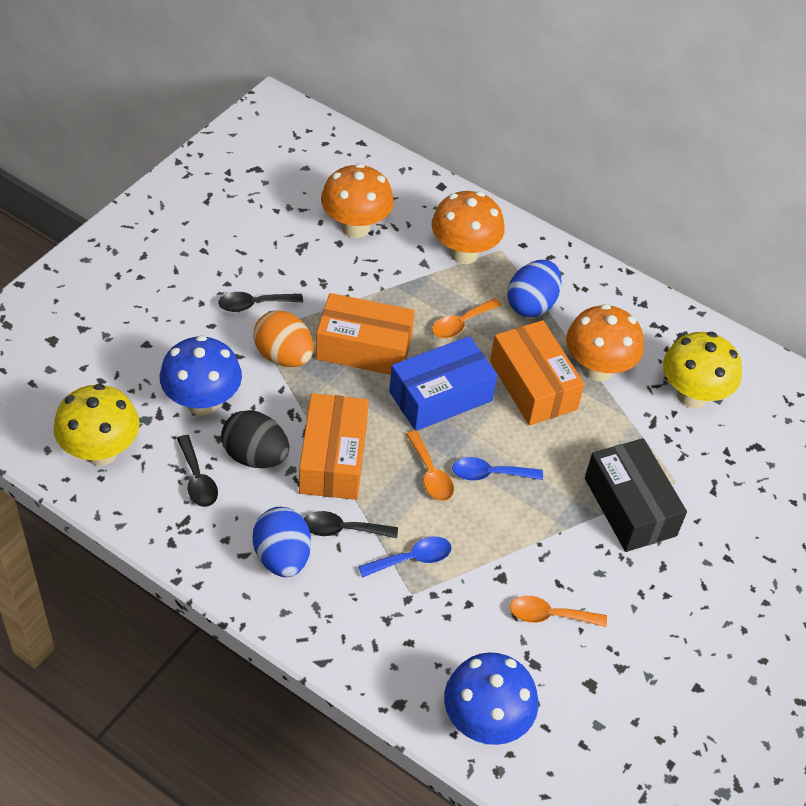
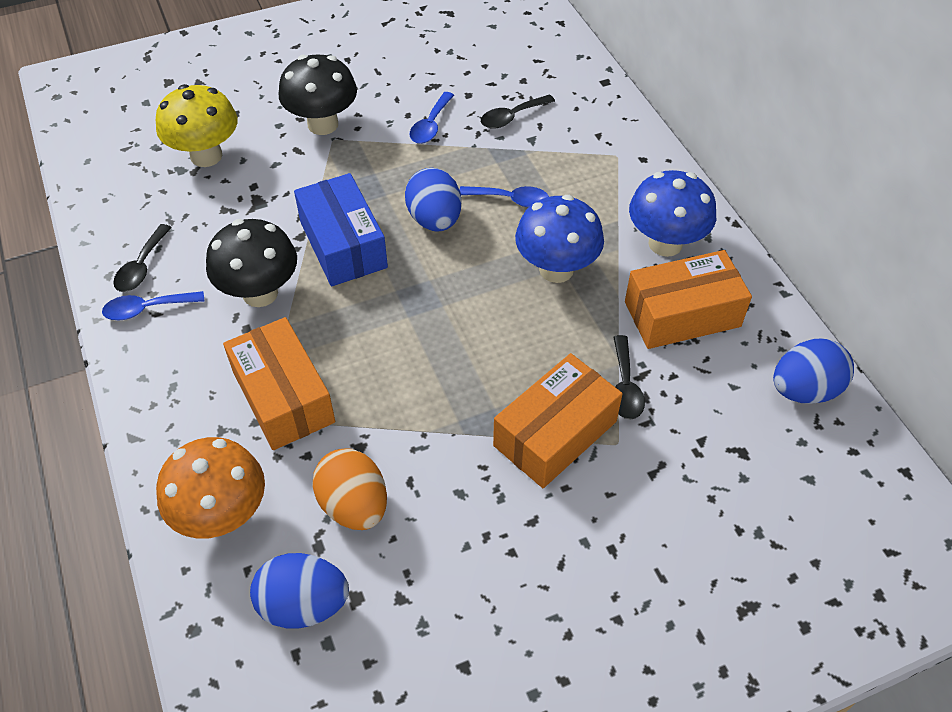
black box: [585,438,687,552] = 1 -> none = 0
black egg: [221,410,289,468] = 1 -> none = 0
black mushroom: none = 0 -> [206,219,297,307] [279,54,357,135] = 2
blue egg: [253,507,311,577] [507,260,562,317] = 2 -> [250,553,349,628] [405,168,462,232] [773,338,854,404] = 3
blue spoon: [358,537,452,578] [452,457,543,481] = 2 -> [102,291,205,320] [410,92,454,144] [459,186,549,208] = 3
orange mushroom: [321,163,394,238] [431,191,505,264] [566,304,644,381] = 3 -> [156,437,265,538] = 1
orange spoon: [406,430,454,501] [432,298,502,338] [510,596,607,627] = 3 -> none = 0
yellow mushroom: [54,384,140,466] [663,332,742,408] = 2 -> [156,84,238,167] = 1

